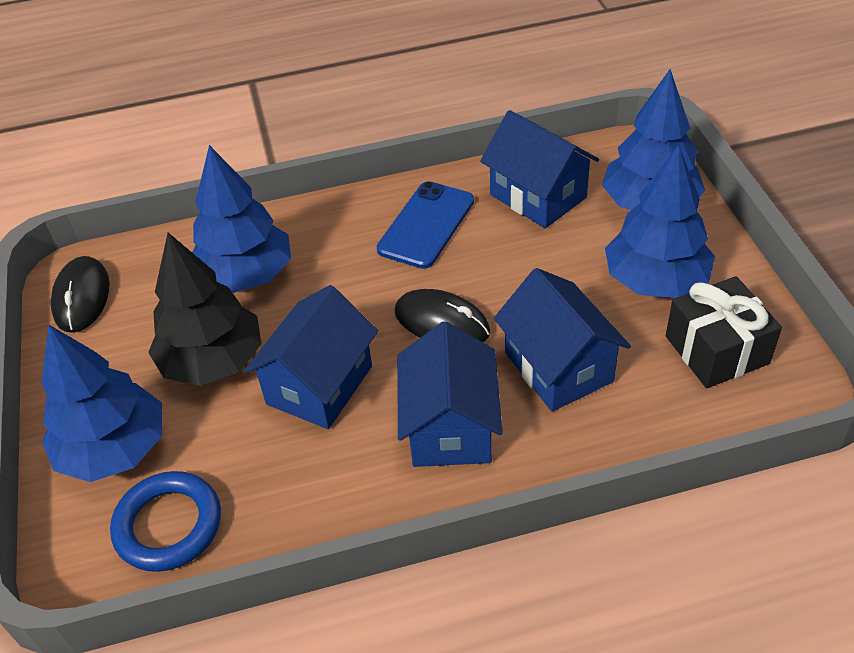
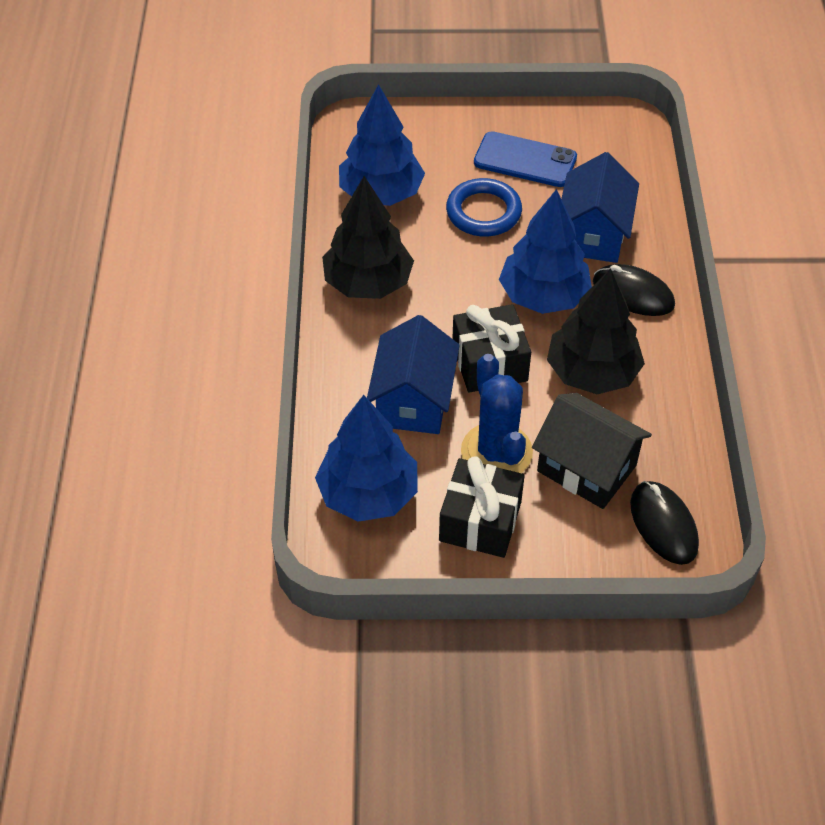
black gift: [666,276,782,388] = 1 -> [439,456,524,558] [452,304,531,393] = 2
black house: none = 0 -> [532,393,652,509] = 1
black tree: [148,233,261,386] = 1 -> [322,176,414,299] [547,268,645,394] = 2
blue cactus: none = 0 -> [461,354,533,473] = 1
blue house: [244,285,378,429] [397,321,503,467] [480,110,599,228] [494,268,631,412] = 4 -> [367,315,460,434] [561,152,639,263] = 2
blue tree: [41,325,162,482] [192,145,291,293] [602,69,705,210] [605,145,715,298] = 4 -> [315,395,418,522] [339,84,425,206] [499,189,592,314] = 3

